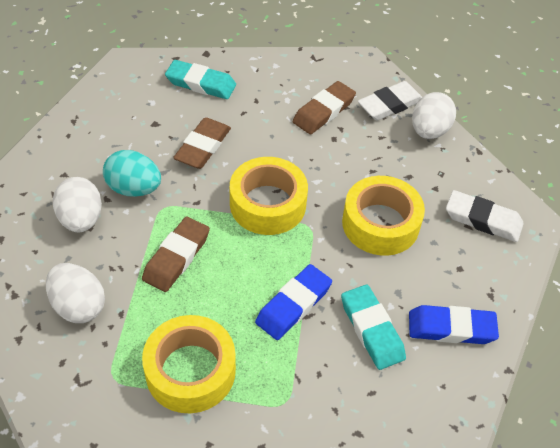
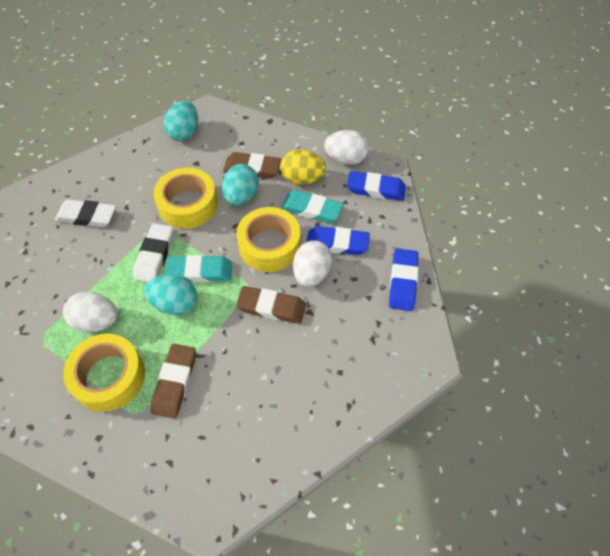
blue eraser: [255,264,332,340] [409,305,499,344] = 2 -> [306,226,370,255] [347,171,406,201] [389,248,419,311] = 3
turquoise egg: [103,150,161,197] = 1 -> [144,275,197,315] [164,101,198,141] [222,164,259,205] = 3
yellow egg: none = 0 -> [280,149,326,185] = 1

